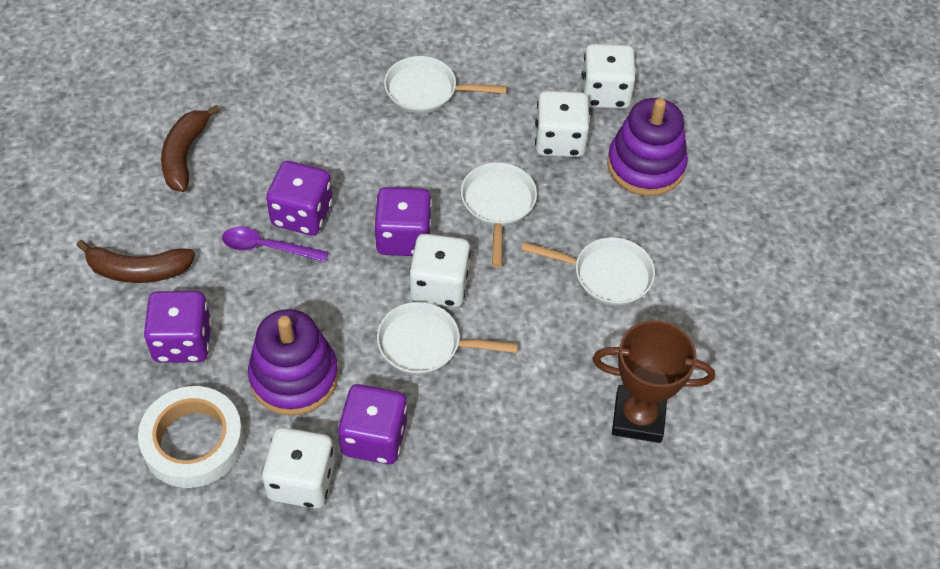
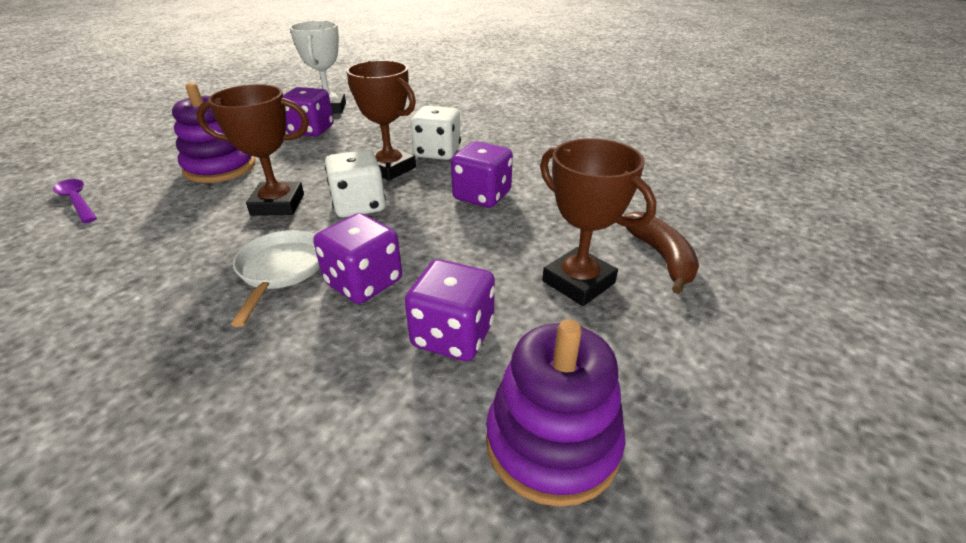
brown banana: [76,240,195,283] [161,104,220,192] = 2 -> [623,211,699,294] = 1
brown trophy: [592,320,715,443] = 1 -> [196,84,309,216] [346,60,416,181] [540,138,656,306] = 3
white dice: [262,427,335,509] [409,234,471,307] [535,91,590,157] [581,44,636,109] = 4 -> [325,150,386,217] [410,106,461,160] = 2
white pan: [377,302,518,375] [384,56,507,114] [461,162,537,267] [521,237,655,306] = 4 -> [231,230,320,327] = 1
white tape: [138,386,244,488] = 1 -> none = 0
white trophy: none = 0 -> [289,21,346,113] = 1

